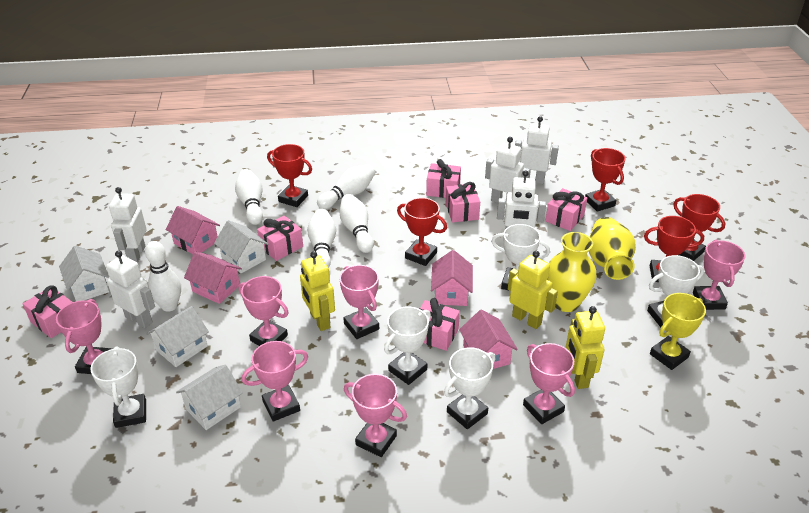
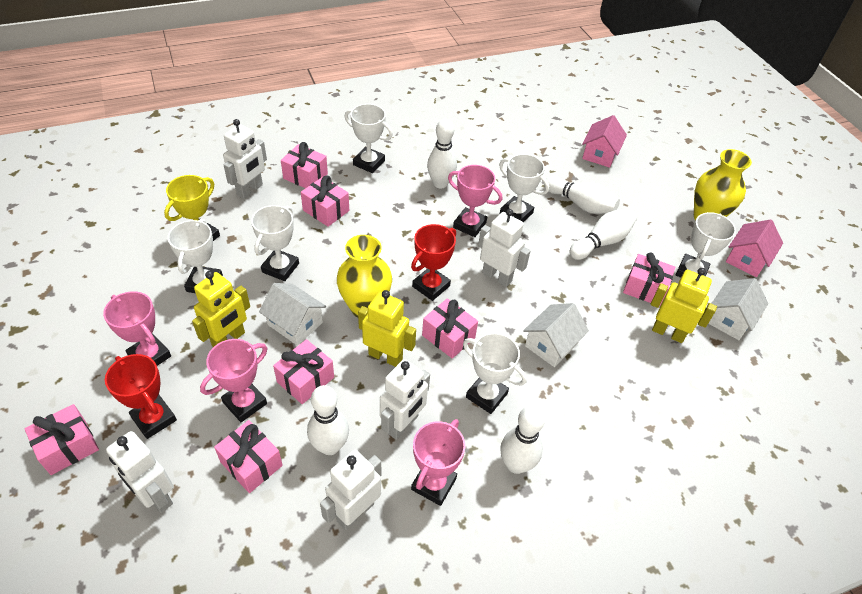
pink gift: [23,285,72,338] [257,216,303,261] [419,298,460,351] [426,159,461,198] [446,182,480,222] [545,188,587,231] = 6 -> [24,404,99,475] [214,420,283,493] [273,339,334,404] [281,142,328,188] [301,176,349,227] [422,298,478,359] [623,253,675,306] = 7
pink house: [166,206,220,254] [184,252,242,304] [431,250,473,306] [459,310,518,369] = 4 -> [582,115,627,168] [726,219,783,277] = 2
pink trophy: [56,299,112,374] [239,276,289,346] [241,341,308,422] [340,265,379,339] [344,374,407,457] [523,343,575,424] [693,240,745,310] = 7 -> [103,291,171,366] [200,339,267,422] [411,419,465,506] [448,165,502,237] = 4
red trophy: [267,144,312,207] [397,198,447,266] [585,148,626,212] [644,216,704,282] [673,194,725,261] = 5 -> [105,354,177,439] [411,224,456,301] = 2
white house: [59,246,109,301] [146,306,209,367] [176,365,243,430] [214,220,268,273] = 4 -> [259,283,327,346] [523,303,589,367] [708,278,768,340] = 3
white trophy: [90,346,146,428] [384,306,431,385] [444,347,495,429] [491,224,550,290] [647,255,704,327] = 5 -> [168,219,223,293] [251,205,299,281] [345,104,393,173] [463,333,527,414] [499,154,549,222] [676,212,736,278] = 6

